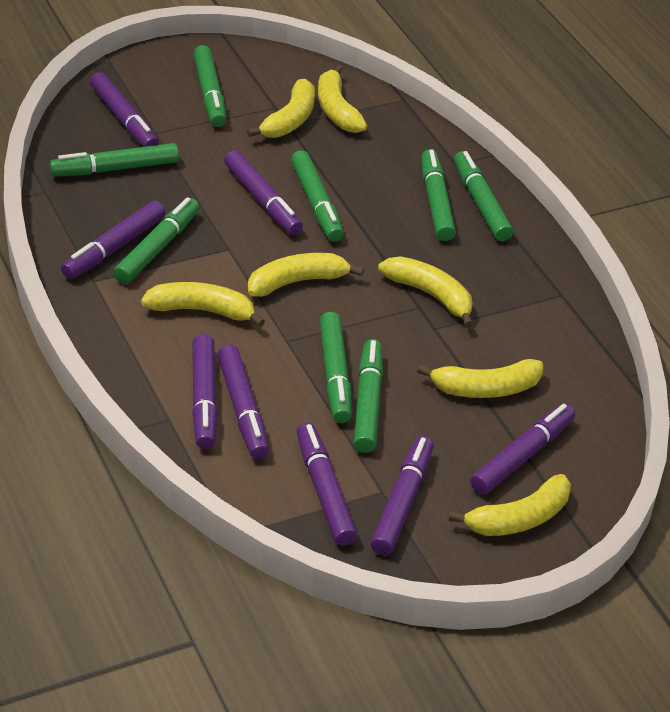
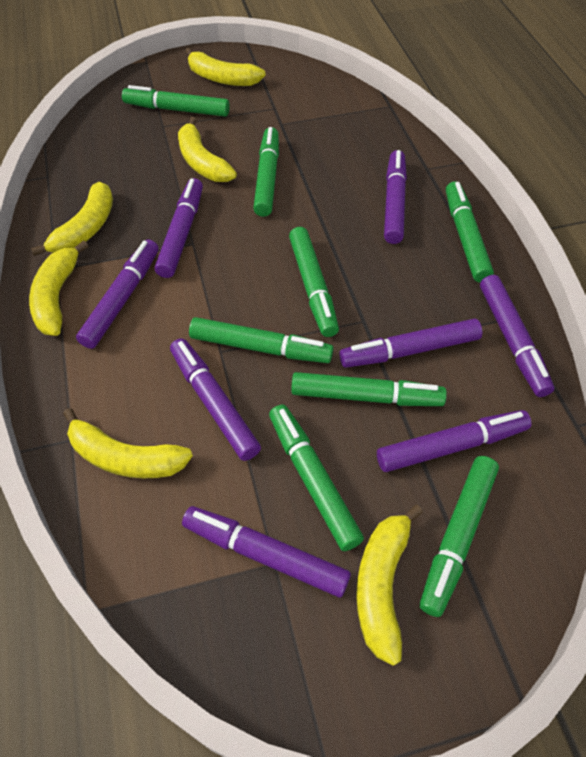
yellow banana: [141,282,265,327] [247,79,315,138] [248,253,364,297] [318,64,367,133] [378,256,473,327] [417,359,543,398] [449,474,571,536] = 7 -> [29,240,88,336] [31,182,113,256] [63,408,193,478] [178,117,237,182] [185,48,266,86] [356,505,423,666] = 6

